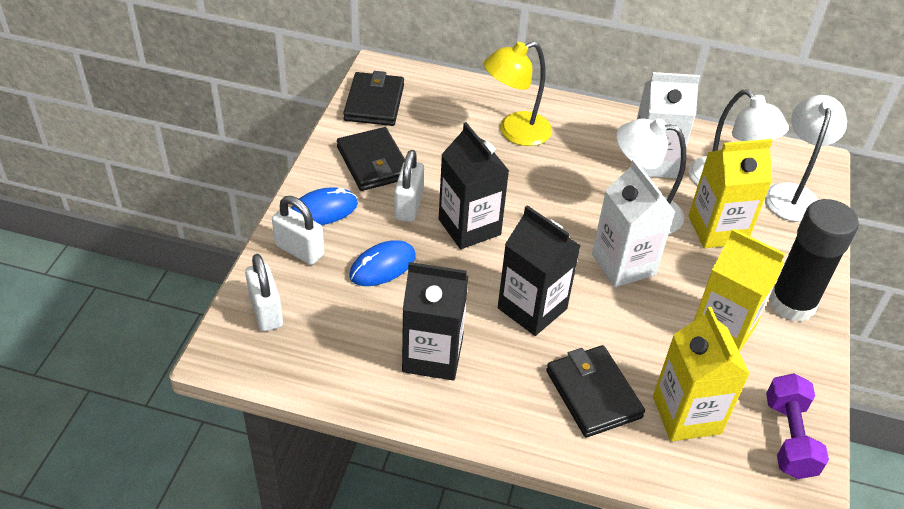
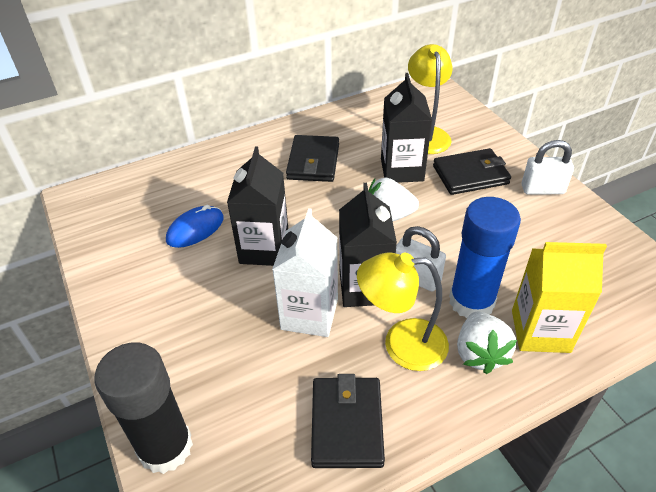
blue glue stick: none = 0 -> [449,197,521,318] = 1
blue mouse: [291,187,358,225] [349,240,416,286] = 2 -> [166,205,224,248] = 1
purple dumbbell: [766,373,829,479] = 1 -> none = 0
white carton: [592,159,675,287] [637,72,700,178] = 2 -> [272,208,338,337] = 1
white lamp: [616,118,686,234] [689,89,789,186] [765,95,847,222] = 3 -> none = 0
white padlock: [245,254,283,331] [272,196,324,265] [394,150,424,222] = 3 -> [396,226,446,291] [522,140,574,194] = 2
white strawberry: none = 0 -> [368,178,419,221] [457,311,517,374] = 2
yellow carton: [653,307,750,441] [688,139,772,248] [694,228,785,352] = 3 -> [512,242,607,353] = 1
yellow lamp: [484,41,552,146] = 1 -> [357,252,449,371] [408,44,453,154] = 2

